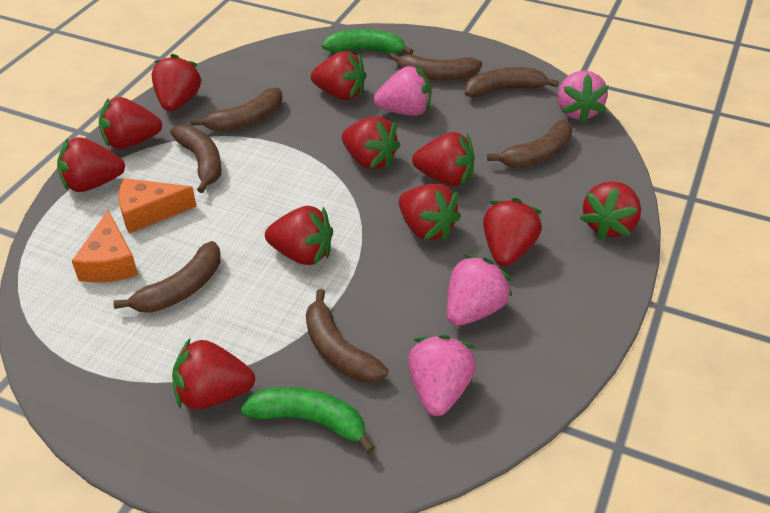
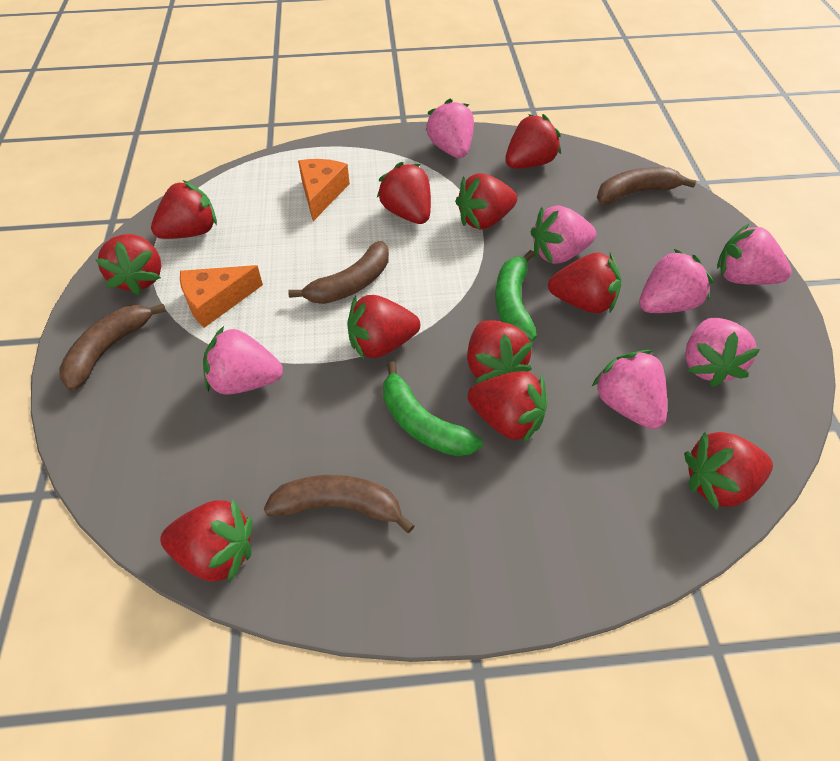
brown banana: [113,241,221,312] [170,125,221,193] [191,87,283,132] [306,289,388,382] [389,52,482,80] [465,67,559,98] [487,120,572,168] = 7 -> [59,304,166,391] [264,475,415,533] [288,241,389,304] [597,167,696,205] = 4
pink strawberry: [374,66,431,116] [408,334,476,416] [447,255,512,326] [558,70,609,123] = 4 -> [203,326,283,395] [425,99,474,158] [530,206,596,264] [592,350,667,429] [639,249,713,313] [685,318,760,387] [717,224,792,285] = 7

